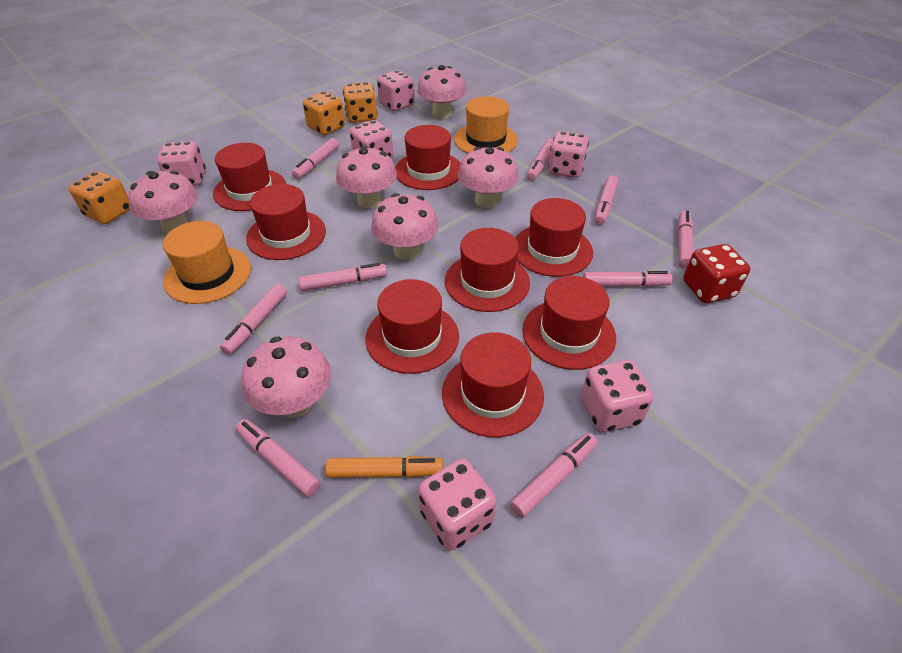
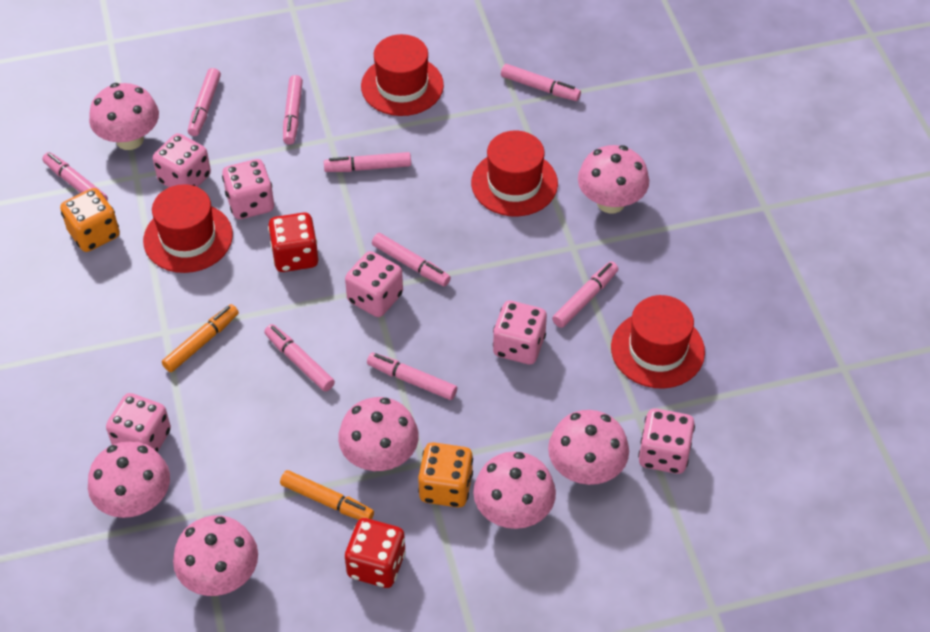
orange dice: [69,171,130,224] [303,91,345,135] [343,82,378,123] = 3 -> [60,188,120,252] [418,442,473,507] = 2
orange hat: [163,221,251,304] [454,96,518,153] = 2 -> none = 0
orange marker: [326,456,443,478] = 1 -> [162,304,239,372] [280,470,374,520] = 2
pink mushroom: [128,171,198,234] [242,336,331,418] [336,146,397,208] [371,193,439,260] [417,65,467,119] [458,147,519,208] = 6 -> [88,441,170,518] [89,83,159,150] [173,516,258,596] [338,397,419,471] [473,452,556,529] [548,410,629,485] [578,145,649,213] = 7
red dice: [683,244,750,303] = 1 -> [268,213,319,272] [345,518,406,588] = 2
red hat: [213,143,286,211] [246,184,326,260] [365,279,459,374] [395,125,461,190] [442,332,544,437] [445,228,530,312] [515,198,593,277] [522,276,616,370] = 8 -> [143,184,233,273] [361,34,444,116] [471,131,558,216] [611,295,705,389] = 4

